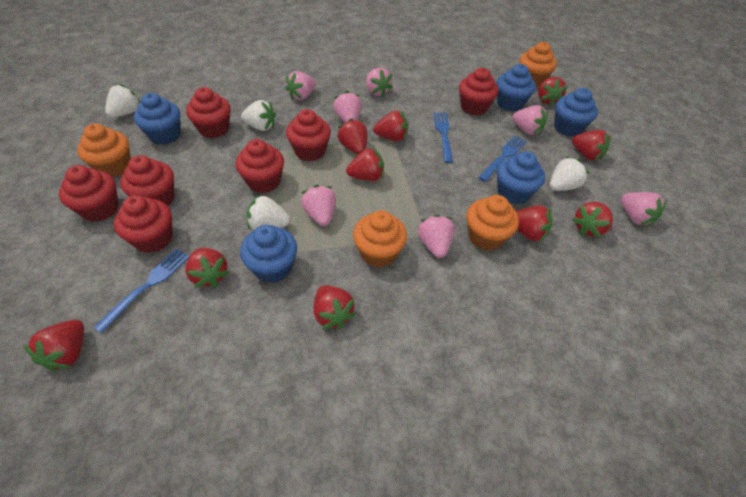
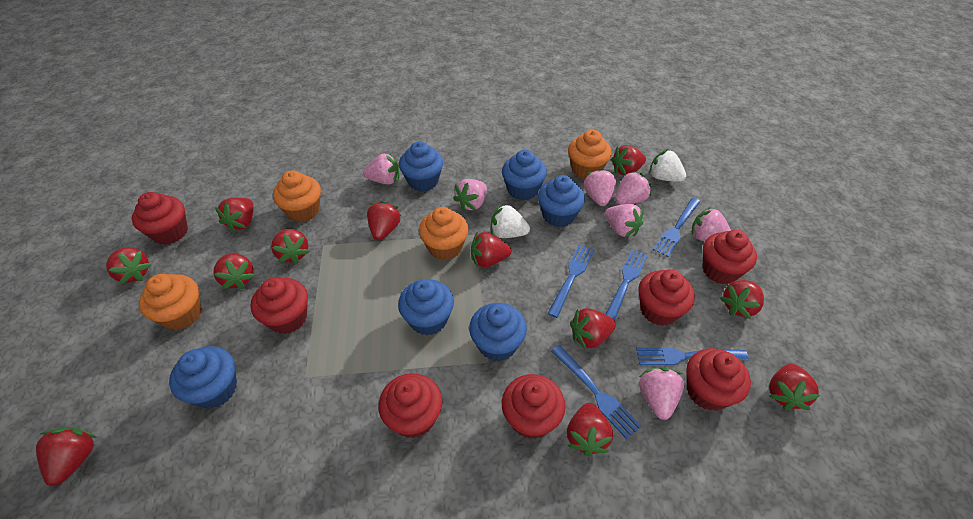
blue cupcake: [134,93,181,145] [240,225,297,283] [496,64,536,111] [497,151,545,204] [554,88,598,137] = 5 -> [169,346,237,409] [398,279,454,335] [399,141,443,191] [469,303,527,361] [502,150,547,200] [538,175,585,227] = 6
blue fork: [93,248,189,333] [433,112,453,163] [478,136,527,182] = 3 -> [547,244,595,318] [551,345,641,439] [606,249,647,321] [636,347,749,365] [653,197,701,257] = 5
red strawberry: [24,320,84,371] [185,248,230,288] [314,285,356,329] [337,118,367,154] [346,148,384,181] [373,111,408,141] [516,205,552,242] [538,77,568,106] [572,130,611,161] [572,202,613,238] = 10 -> [36,427,97,486] [106,247,152,284] [213,253,255,289] [215,198,254,232] [271,229,310,264] [367,201,401,240] [471,232,512,267] [567,403,613,456] [570,308,616,350] [611,145,646,176] [720,280,764,319] [769,363,820,410] = 12
white strawberry: [105,84,140,117] [241,100,276,131] [247,194,290,230] [550,156,589,191] = 4 -> [491,204,530,238] [649,149,686,182] = 2

